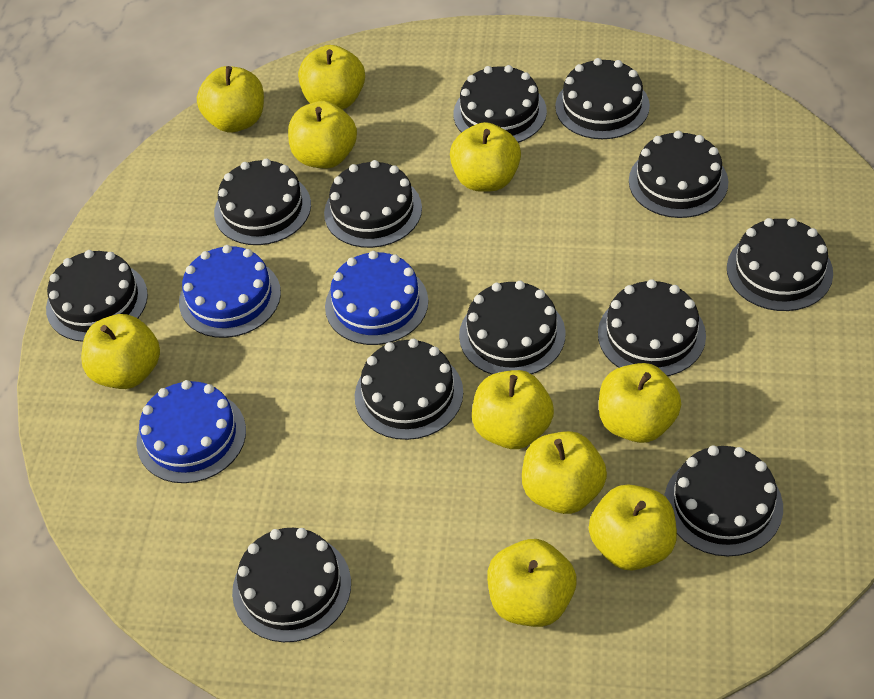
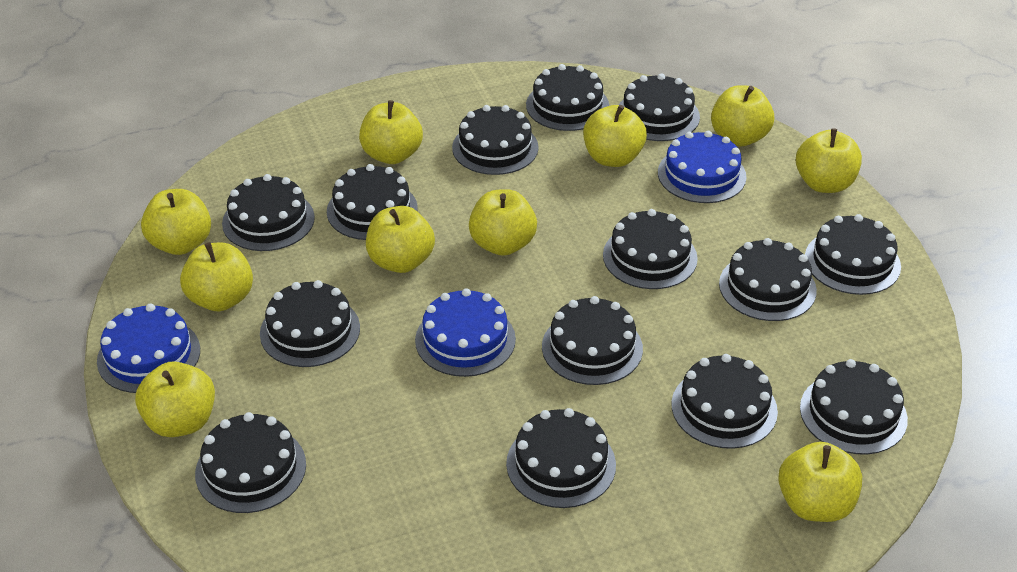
black cake: [46,250,148,342] [214,159,311,245] [232,528,351,642] [324,160,422,248] [355,339,463,440] [453,65,547,143] [459,281,566,374] [555,58,650,139] [598,279,706,376] [629,131,728,218] [664,445,783,556] [727,218,833,311] = 12 -> [195,412,306,513] [222,174,315,251] [260,280,360,367] [327,164,418,240] [452,105,539,175] [506,408,616,508] [526,64,609,131] [542,296,643,385] [603,209,698,289] [619,73,700,141] [671,354,778,449] [719,238,817,321] [800,359,908,454] [805,214,901,295] = 14

